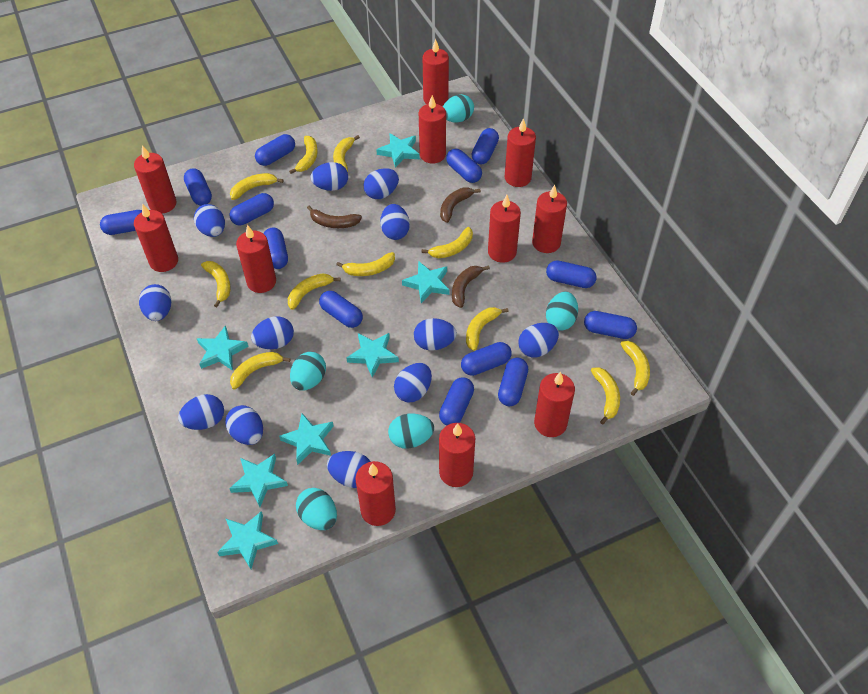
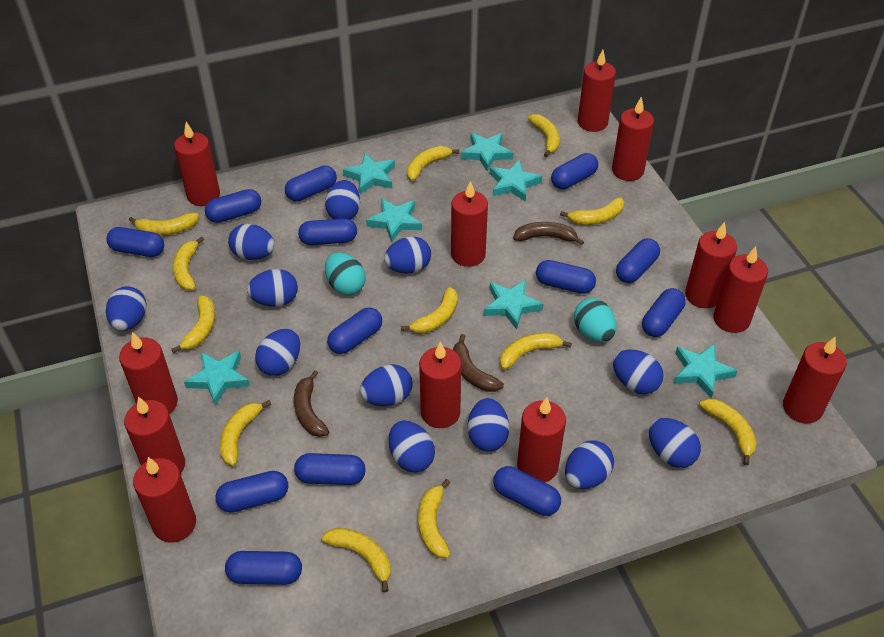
red candle: [134,145,176,214] [134,204,178,272] [236,225,276,293] [355,461,396,526] [419,95,446,164] [423,39,449,106] [439,423,475,487] [488,195,521,263] [504,118,536,187] [532,185,567,253] [534,372,575,437] = 11 -> [119,332,178,414] [124,396,185,474] [133,457,196,543] [174,122,220,206] [419,341,462,428] [451,181,488,267] [517,397,566,482] [578,50,616,132] [612,97,654,181] [685,222,737,308] [713,246,768,333] [783,337,847,423] = 12
turquoise egg: [290,352,326,391] [296,488,337,530] [388,414,434,449] [443,94,474,123] [546,292,578,331] = 5 -> [325,252,366,295] [574,298,617,342] = 2
yellow banana: [201,261,231,307] [230,173,284,200] [230,352,291,390] [288,273,341,310] [289,136,318,174] [333,135,360,172] [336,252,395,276] [421,227,473,258] [466,307,509,351] [591,367,620,425] [621,341,650,396] = 11 -> [129,213,199,236] [171,296,215,353] [173,236,204,290] [220,400,271,466] [322,528,391,592] [401,287,458,334] [407,146,459,181] [418,479,451,558] [500,333,572,370] [528,114,560,157] [560,197,624,225] [699,399,757,465] = 12

